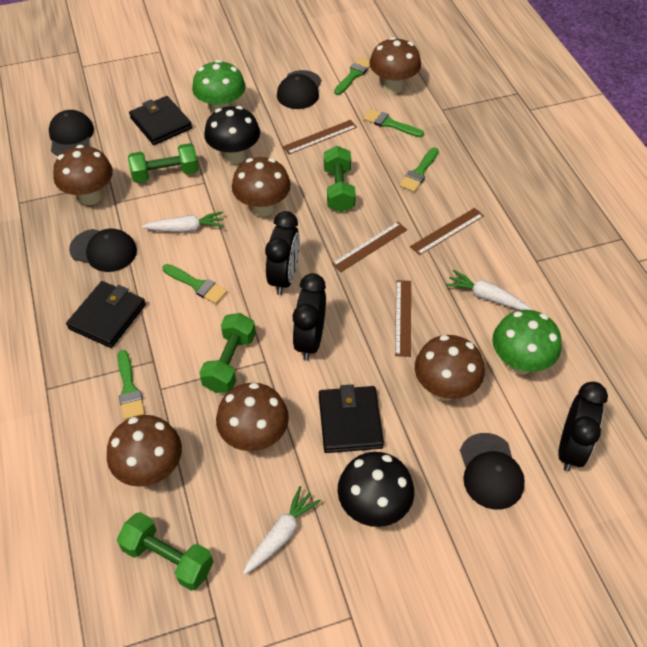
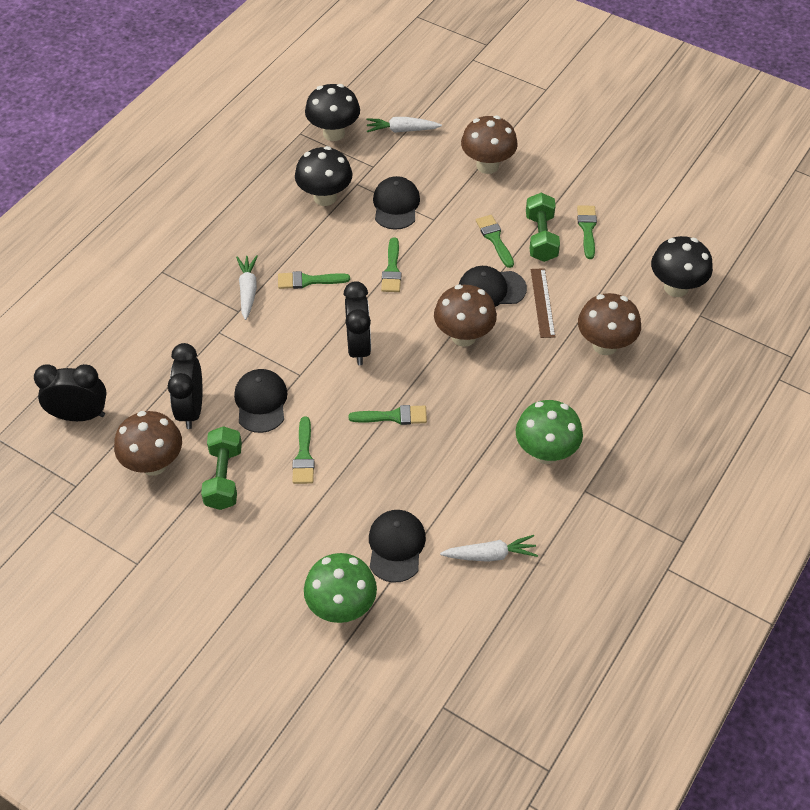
black mushroom: [204,106,260,164] [337,452,414,527] = 2 -> [295,146,353,206] [305,84,360,141] [651,236,713,297] = 3
black wallet: [66,281,146,348] [129,96,192,145] [319,384,384,453] = 3 -> none = 0
brown mushroom: [53,145,113,205] [107,415,182,487] [216,383,289,451] [232,157,291,217] [369,37,421,93] [415,335,485,401] = 6 -> [114,411,182,476] [434,285,497,347] [461,116,518,174] [578,293,641,355] = 4
brown ruler: [282,120,357,154] [332,222,407,272] [395,280,411,357] [410,208,484,255] = 4 -> [531,268,555,338] = 1
green brush: [118,350,145,420] [162,264,228,304] [334,57,370,95] [363,109,424,137] [399,147,439,192] = 5 -> [278,271,350,289] [292,417,315,484] [349,405,427,425] [381,238,401,292] [476,215,514,268] [577,205,597,259] = 6
green dumbbell: [117,512,214,591] [128,143,198,183] [199,313,256,393] [324,146,356,212] = 4 -> [201,426,242,510] [526,193,560,262] = 2

